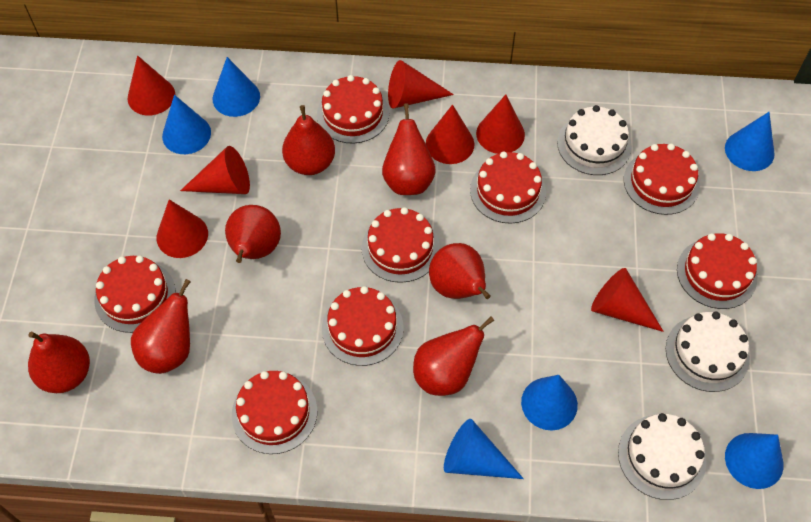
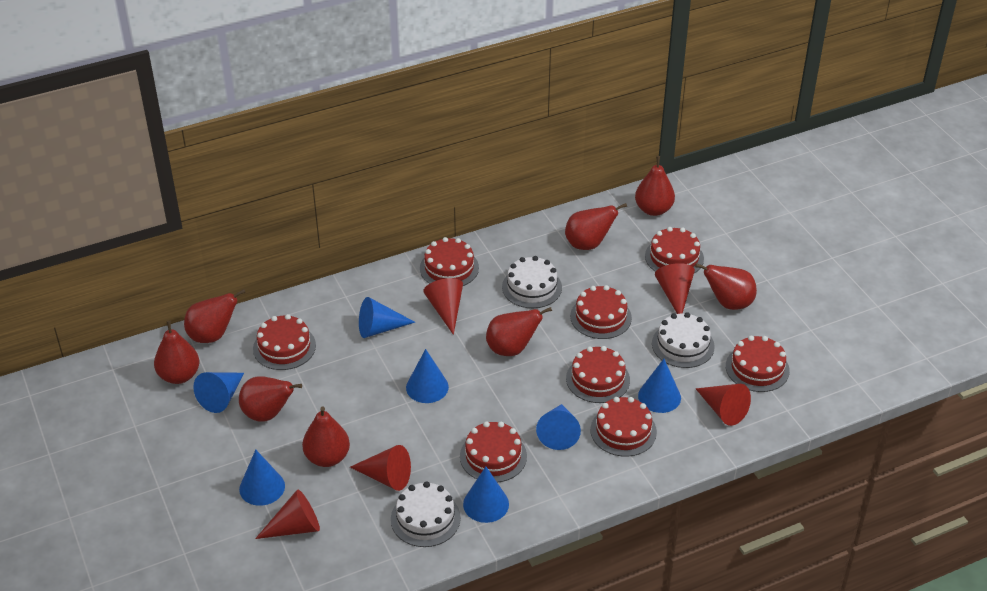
blue cone: [162,95,211,154] [213,57,260,117] [444,419,524,479] [521,375,578,430] [725,112,775,171] [725,433,784,489] = 6 -> [193,372,244,413] [239,450,285,506] [359,297,415,338] [406,349,449,403] [463,466,509,523] [536,404,581,450] [638,359,681,413] = 7
red cone: [128,55,175,115] [157,200,208,258] [180,146,250,194] [388,60,454,109] [426,104,474,164] [476,95,525,154] [591,268,664,332] = 7 -> [255,490,320,539] [350,445,411,491] [423,278,463,335] [655,263,695,314] [696,384,751,426] = 5
red pear: [28,332,90,393] [131,279,191,374] [225,205,281,263] [282,105,335,175] [382,103,436,195] [413,316,495,396] [429,243,490,299] = 7 -> [154,320,199,384] [184,289,246,343] [239,376,302,422] [302,407,350,467] [486,307,552,356] [565,203,627,250] [635,156,675,216] [695,263,757,310] = 8

